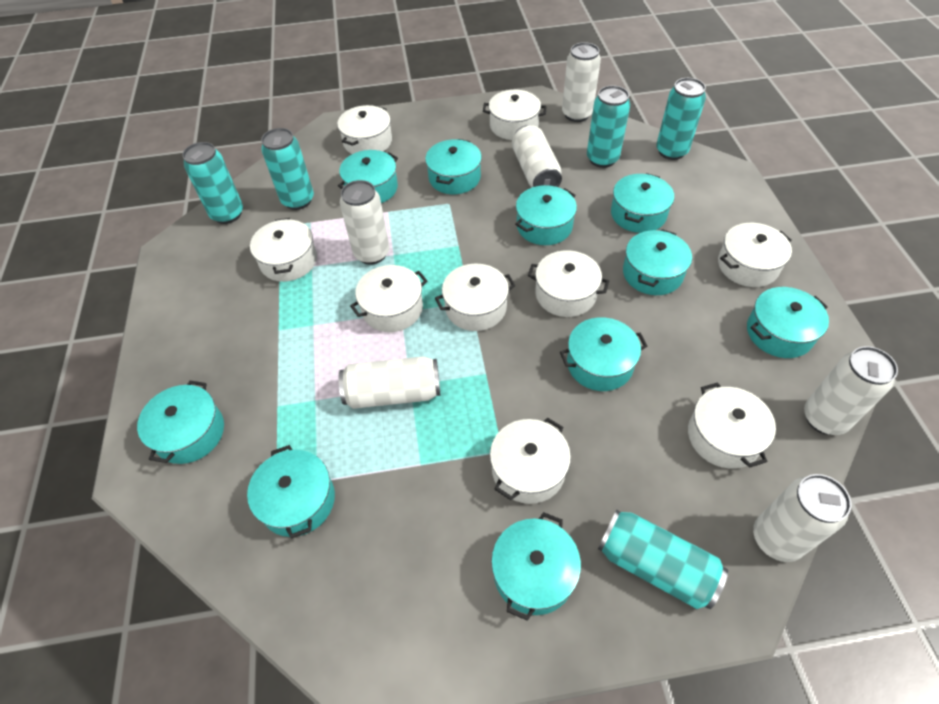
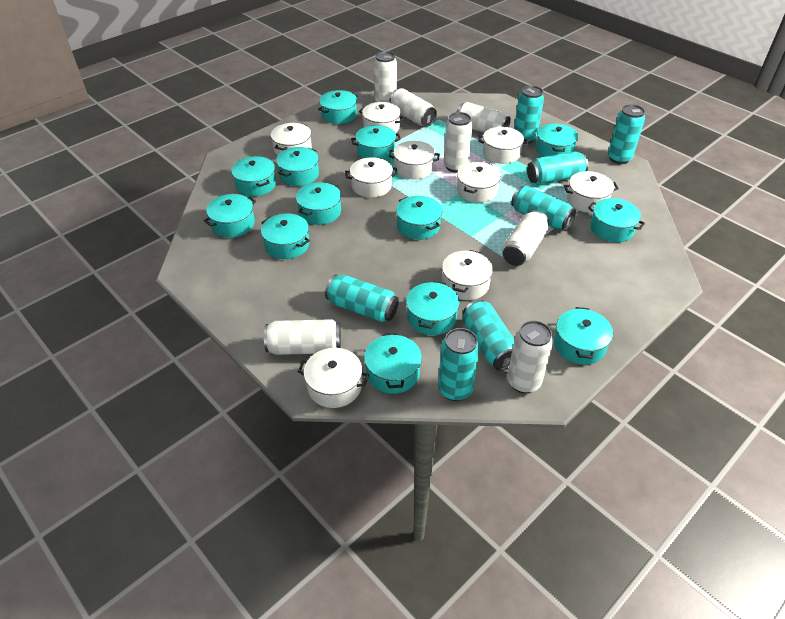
turquoise can: [182,142,243,224] [261,128,314,210] [587,85,630,168] [598,510,728,609] [656,78,706,160] = 5 -> [325,274,399,322] [438,328,480,401] [463,300,514,371] [511,185,576,231] [514,86,544,144] [527,152,588,185] [608,104,645,164] = 7
turquoise pot: [137,381,224,464] [247,445,335,539] [338,150,398,203] [425,139,482,194] [491,512,581,621] [515,185,577,245] [560,317,647,391] [611,173,674,233] [623,229,692,295] [747,287,829,358] = 10 -> [204,194,256,238] [231,156,276,196] [261,214,310,259] [276,147,319,186] [296,182,341,225] [318,90,358,124] [351,125,401,160] [364,333,422,394] [396,196,442,240] [406,281,460,335] [536,124,578,157] [554,307,613,365] [588,198,645,242] = 13
white can: [338,356,440,409] [340,180,389,265] [512,125,562,187] [562,42,601,122] [753,474,852,562] [804,346,898,435] = 6 -> [264,319,341,355] [374,51,397,103] [389,88,437,127] [444,112,473,172] [457,102,511,133] [502,210,549,266] [507,321,553,393] = 7

